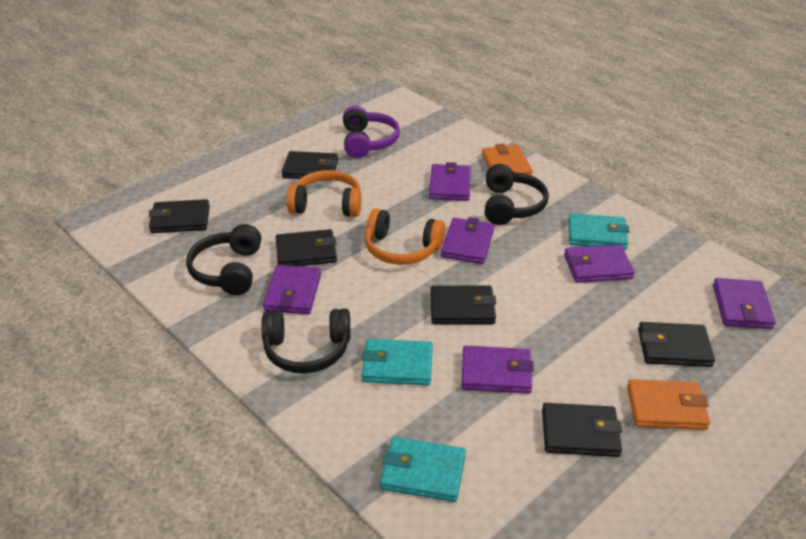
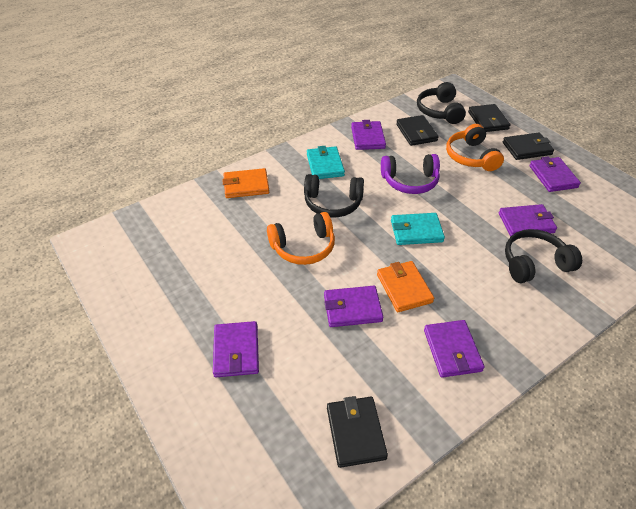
black wallet: [149,199,210,233] [276,229,337,266] [281,151,338,181] [430,286,496,324] [542,403,622,457] [638,322,715,367] = 6 -> [327,396,388,468] [396,115,439,146] [468,104,510,132] [503,133,554,160] = 4
turquoise wallet: [361,339,433,385] [380,437,466,502] [569,213,629,250] = 3 -> [307,146,345,179] [391,213,445,245] = 2

